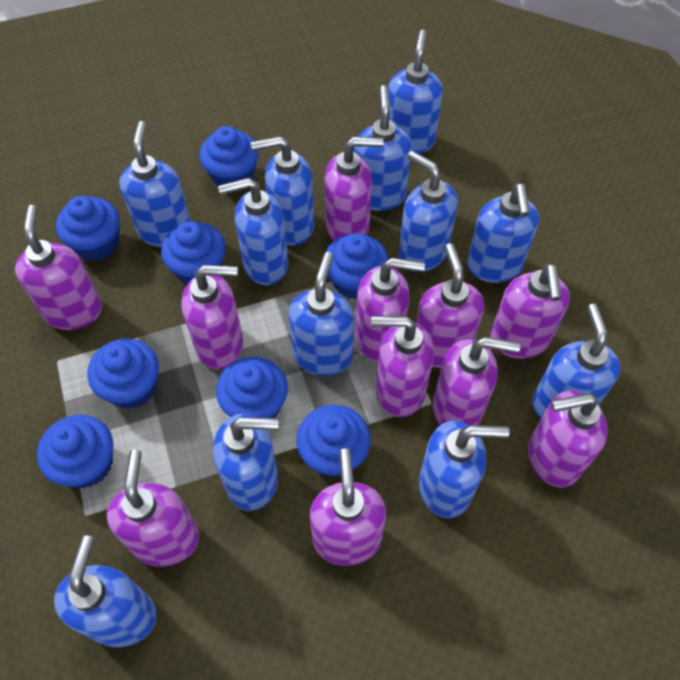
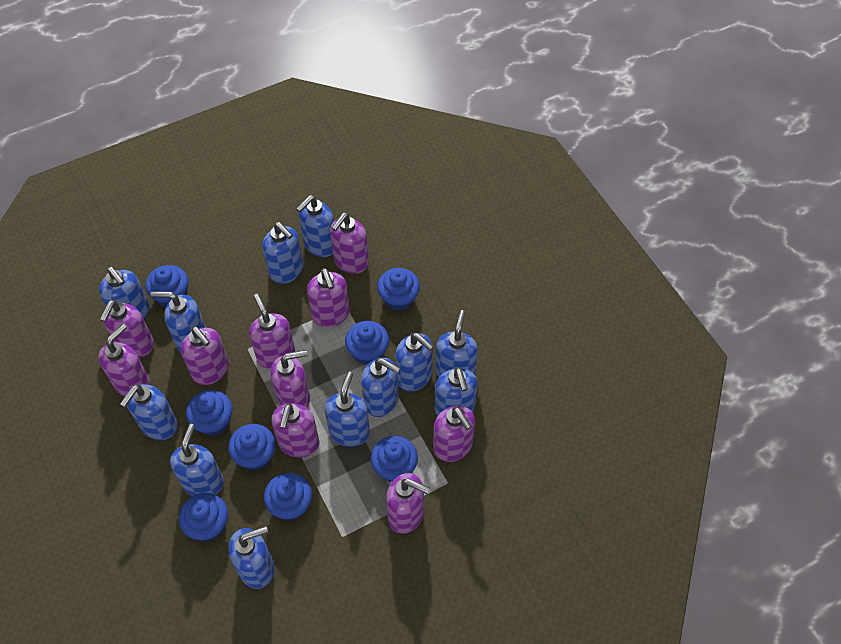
purple soap dispenser: [15,205,102,330] [107,449,199,567] [181,265,243,369] [310,448,386,566] [325,137,383,241] [356,258,425,362] [371,316,434,417] [416,243,484,368] [433,337,520,426] [490,264,570,359] [528,391,608,488] = 11 -> [98,324,150,396] [100,300,154,358] [181,326,229,385] [249,294,295,369] [270,350,310,408] [271,403,319,458] [307,268,350,327] [330,212,369,274] [386,473,430,534] [433,406,475,462] = 10

